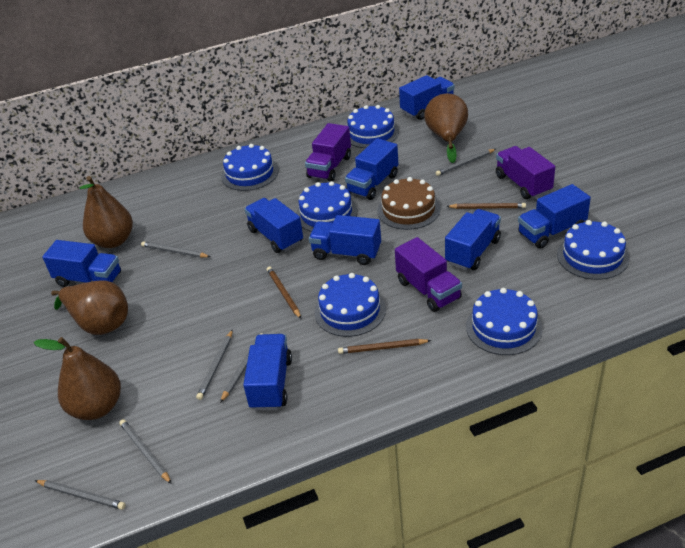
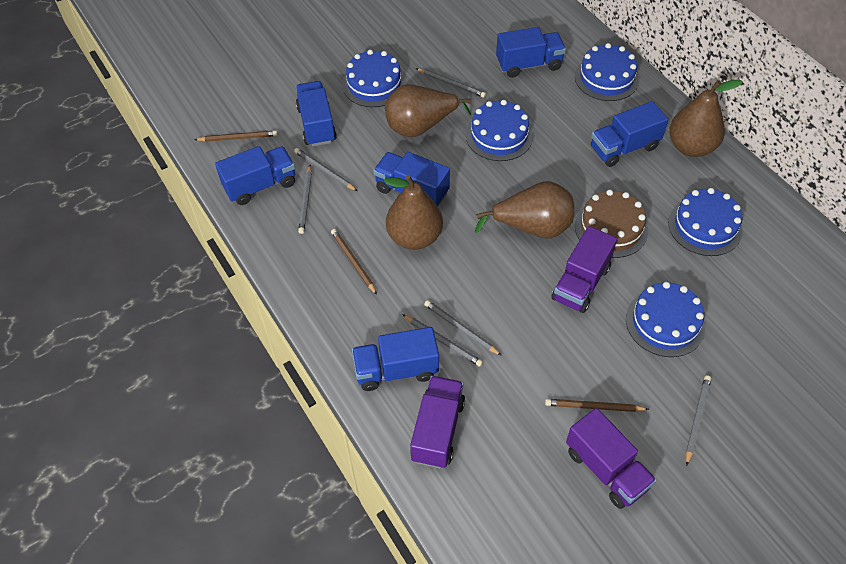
blue cake: [221,144,278,191] [296,181,357,232] [314,273,386,337] [347,105,399,148] [466,288,542,355] [557,220,629,280] = 6 -> [342,50,406,107] [466,100,533,161] [575,43,639,101] [626,282,705,357] [668,188,743,256] = 5
blue truck: [42,240,121,287] [243,334,292,410] [245,198,303,253] [309,215,381,265] [345,138,398,200] [399,75,455,120] [445,209,501,270] [518,184,591,249] = 8 -> [215,146,295,205] [296,81,337,146] [352,327,439,391] [373,152,450,207] [496,27,566,78] [591,101,668,167] = 6

